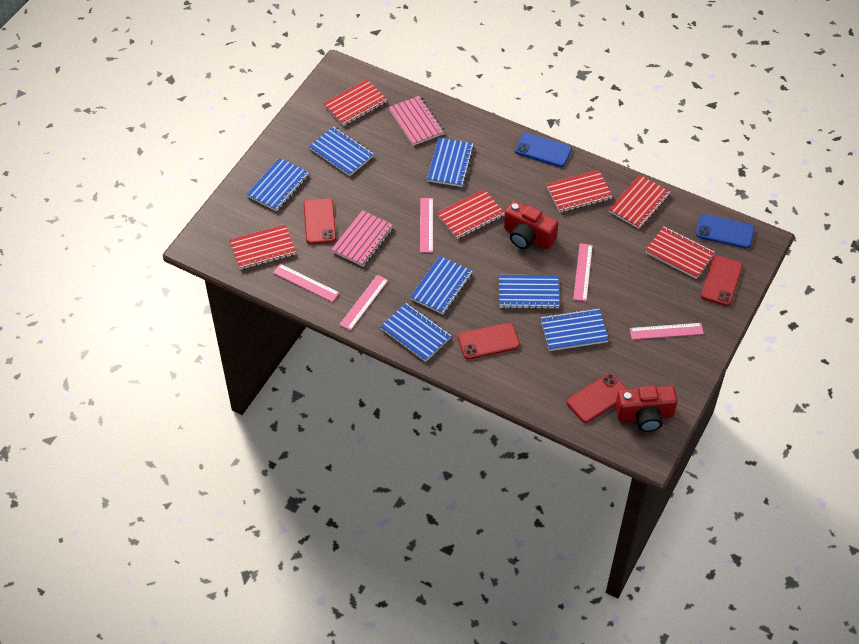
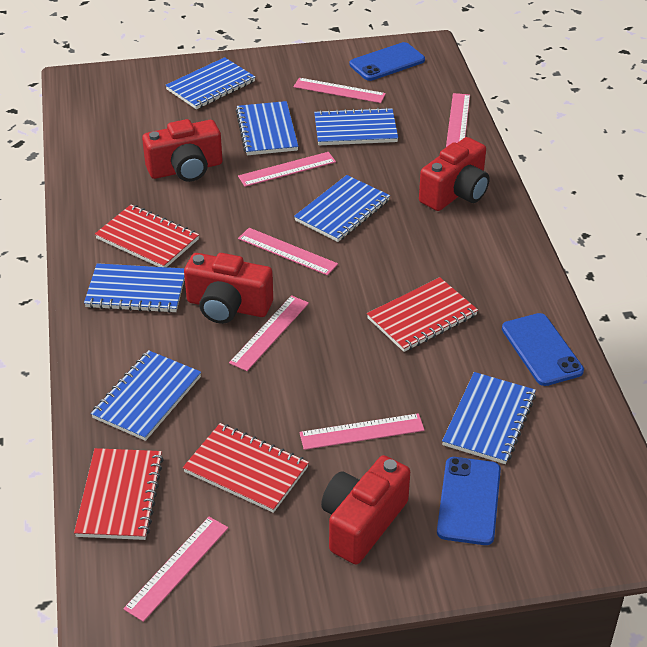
blue phone: [515,133,572,167] [696,214,755,249] = 2 -> [349,42,425,81] [437,457,501,545] [502,313,584,386] = 3
pink notebook: [331,210,394,266] [389,96,444,146] = 2 -> none = 0
pink ruler: [273,264,340,302] [339,275,388,331] [420,198,433,253] [573,243,593,301] [630,323,704,340] = 5 -> [123,517,228,622] [229,295,309,371] [238,152,336,187] [238,228,338,276] [294,78,386,103] [299,413,425,450] [446,93,470,147] = 7
red camera: [504,201,558,249] [615,386,678,432] = 2 -> [142,119,222,182] [184,253,273,324] [321,455,410,564] [419,137,490,211] = 4
red notebook: [230,224,296,270] [323,80,387,126] [437,189,505,239] [547,170,613,213] [609,175,670,229] [645,226,715,279] = 6 -> [74,448,164,540] [95,204,199,267] [183,423,309,513] [367,277,478,352] = 4
red phone: [304,198,336,244] [458,323,520,359] [567,373,627,423] [701,256,743,306] = 4 -> none = 0

